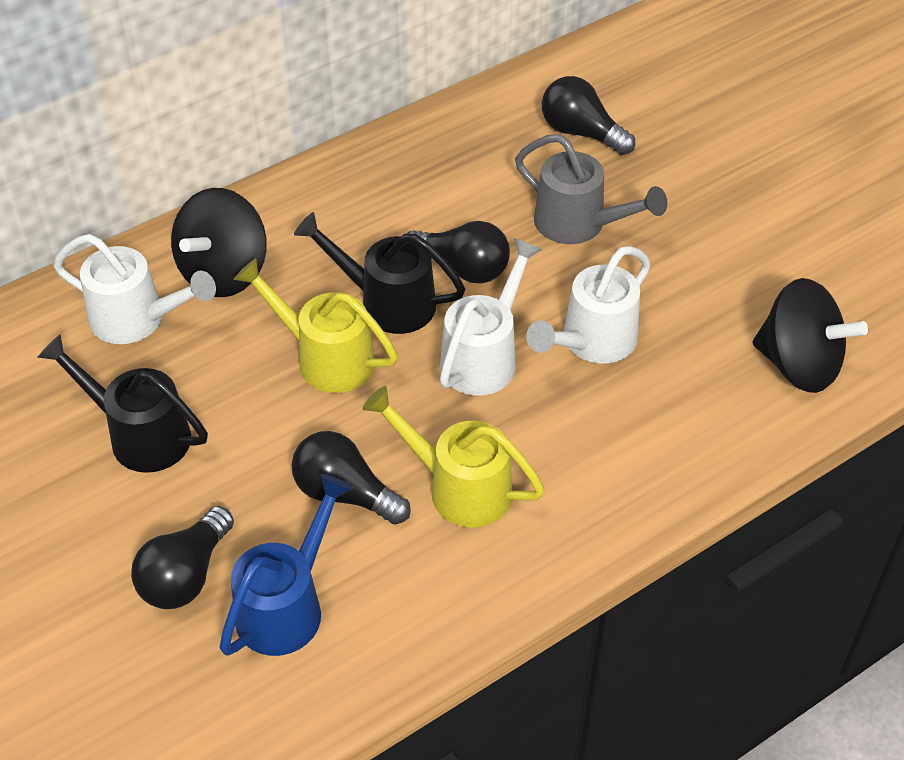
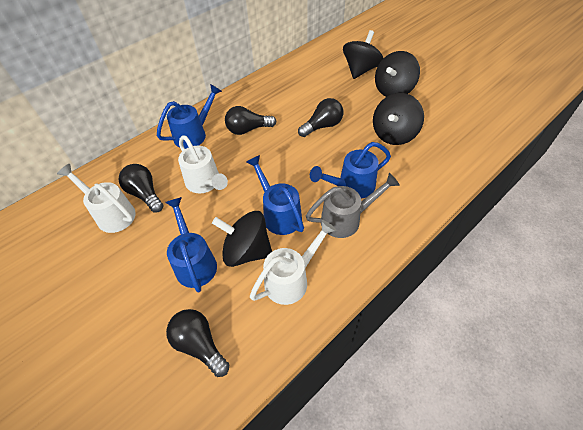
black spinning top: [171,188,267,297] [753,278,868,393] = 2 -> [212,211,272,267] [343,30,383,79] [373,93,424,145] [375,51,420,97] = 4
black watering can: [37,334,208,473] [294,212,465,334] = 2 -> none = 0
blue watering can: [220,474,353,656] = 1 -> [157,84,222,149] [165,197,217,293] [246,155,304,235] [310,142,391,198] = 4
yellow watering can: [234,258,398,393] [362,386,545,528] = 2 -> none = 0

